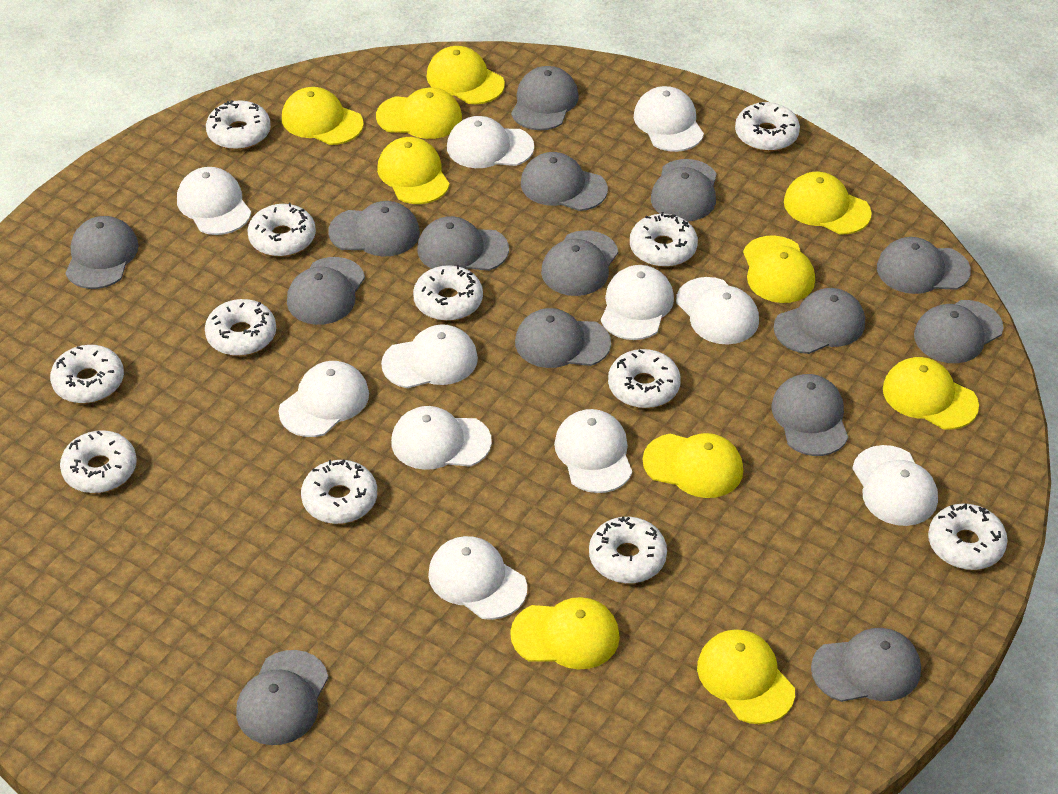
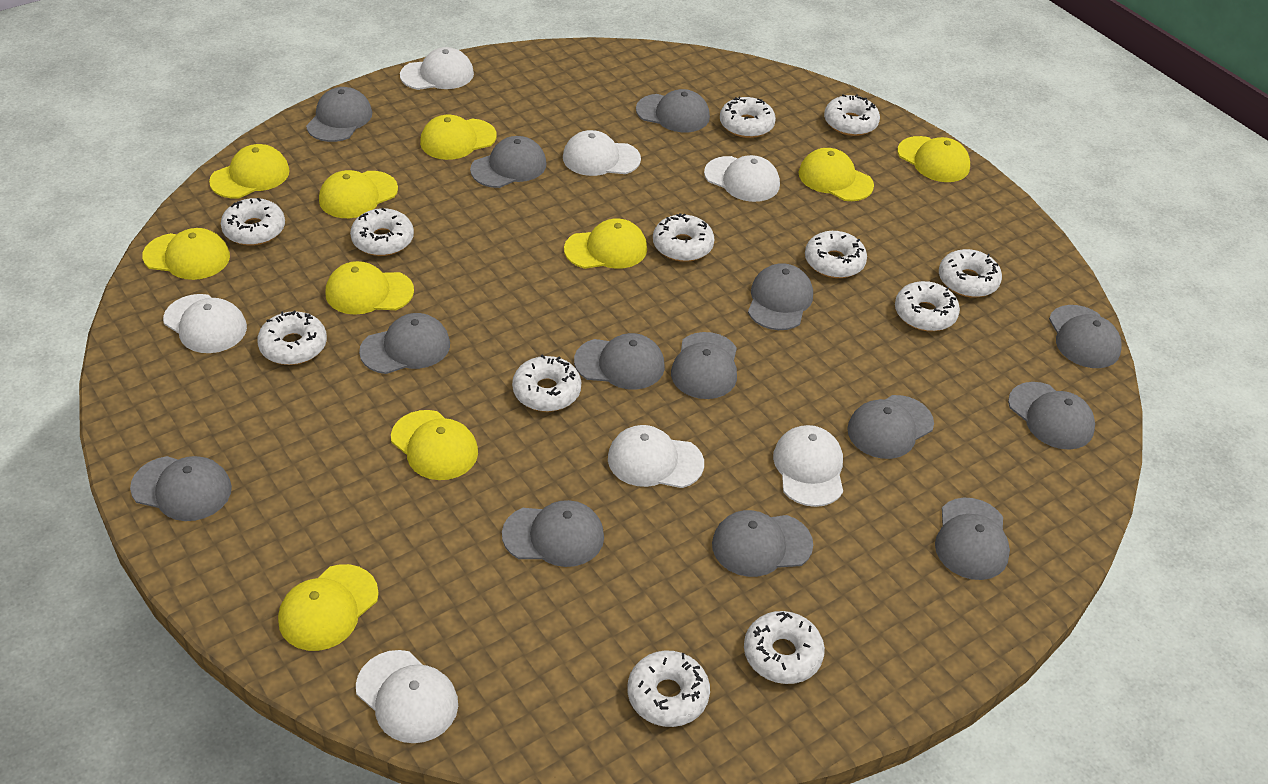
grey cap: [65,216,139,289] [236,650,328,745] [287,257,365,325] [328,201,420,256] [417,216,509,271] [511,66,579,130] [515,308,611,368] [521,152,608,211] [541,230,618,296] [651,159,717,222] [771,374,848,456] [774,288,865,354] [811,628,921,702] [877,237,971,294] [914,300,1003,363] = 15 -> [130,456,232,521] [306,87,372,142] [359,313,450,374] [470,136,547,188] [502,500,604,567] [574,333,665,390] [636,89,710,132] [671,332,737,399] [712,510,813,577] [748,263,813,330] [847,395,934,459] [935,498,1010,580] [1008,382,1095,449] [1049,305,1122,368] = 14
white cap: [177,167,251,235] [279,361,369,437] [381,324,478,388] [391,406,492,470] [428,536,527,620] [447,116,534,168] [554,409,632,493] [601,265,674,340] [634,86,704,152] [676,277,759,345] [852,445,938,526] = 11 -> [163,294,247,353] [356,650,458,743] [400,47,474,90] [563,130,641,176] [608,425,704,488] [704,155,780,202] [773,425,843,507] = 7

